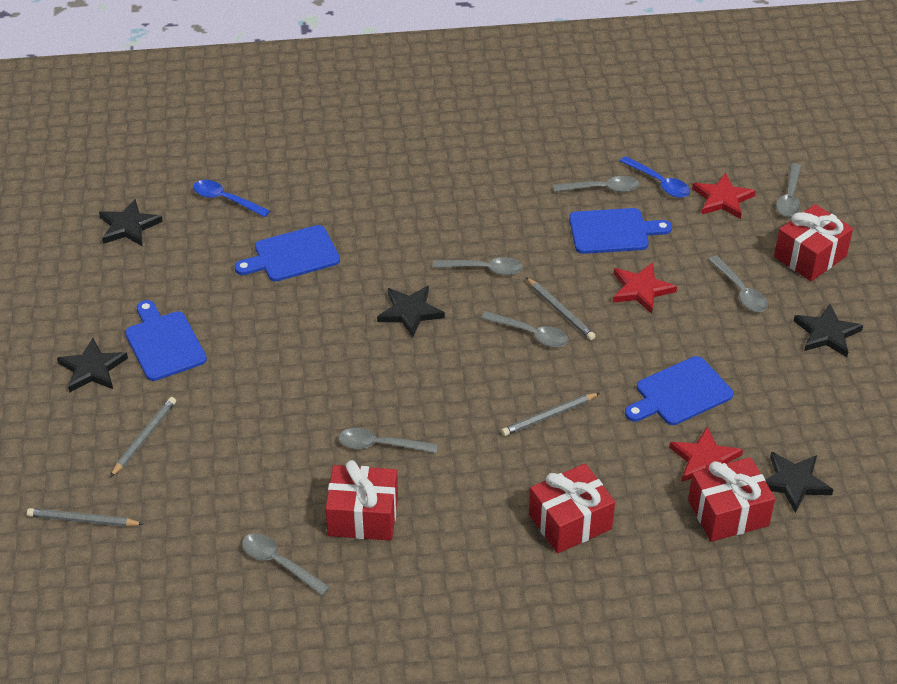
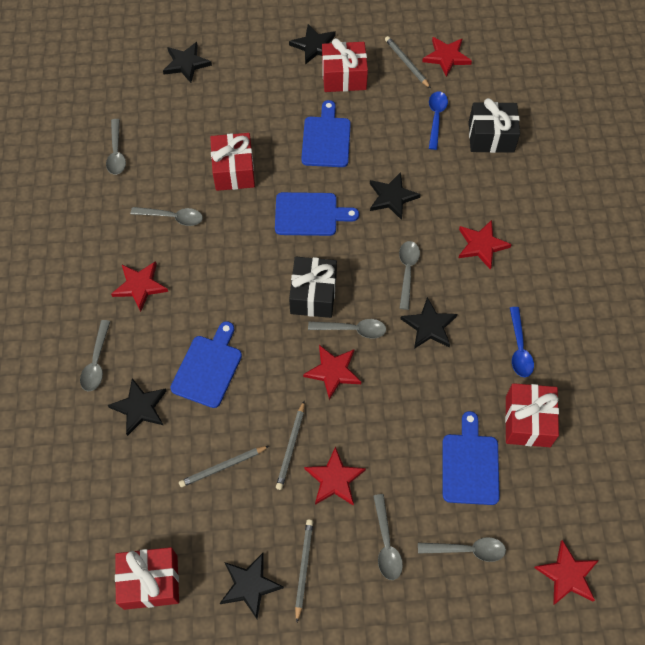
black gift: none = 0 -> [289,257,337,318] [469,98,520,153] = 2
black star: [57,338,128,393] [99,199,163,246] [377,286,445,337] [765,451,833,513] [794,304,863,357] = 5 -> [108,378,167,436] [163,42,212,83] [220,553,284,619] [289,24,336,65] [370,172,421,220] [401,297,457,349] = 6
red star: [613,262,677,314] [669,426,743,482] [692,173,756,219] = 3 -> [111,261,168,312] [303,345,361,400] [304,446,366,506] [422,37,472,77] [459,220,512,270] [534,540,599,605] = 6

